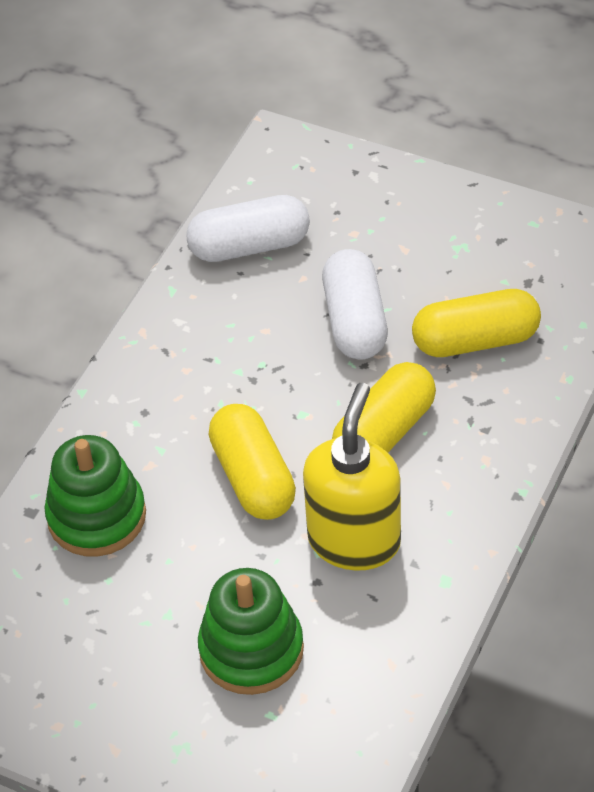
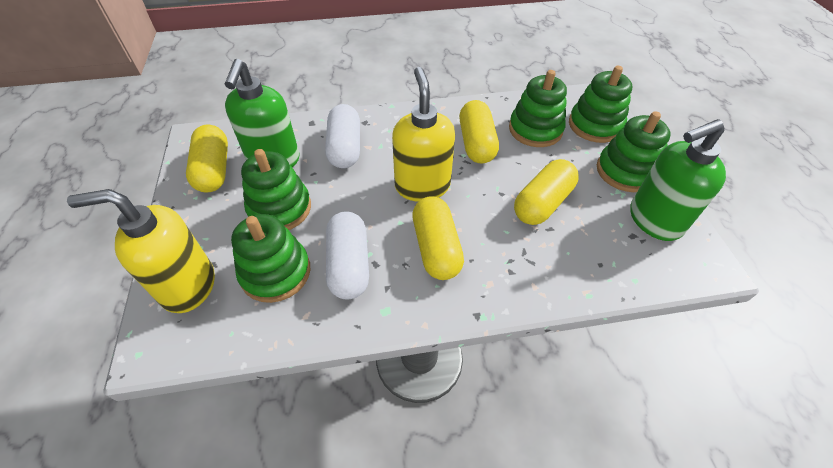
green soap dispenser: none = 0 -> [225,59,300,167] [630,119,726,241] = 2
green stacking toy: [44,435,146,557] [198,568,304,695] = 2 -> [231,214,310,303] [241,149,311,230] [509,70,567,147] [569,66,633,143] [597,111,671,192] = 5
yellow capsule: [209,404,296,520] [332,362,436,452] [412,289,541,357] = 3 -> [186,125,228,192] [412,196,464,280] [459,100,499,163] [514,159,579,225] = 4
yellow soap dispenser: [303,383,401,570] = 1 -> [67,189,215,313] [392,67,455,202] = 2

